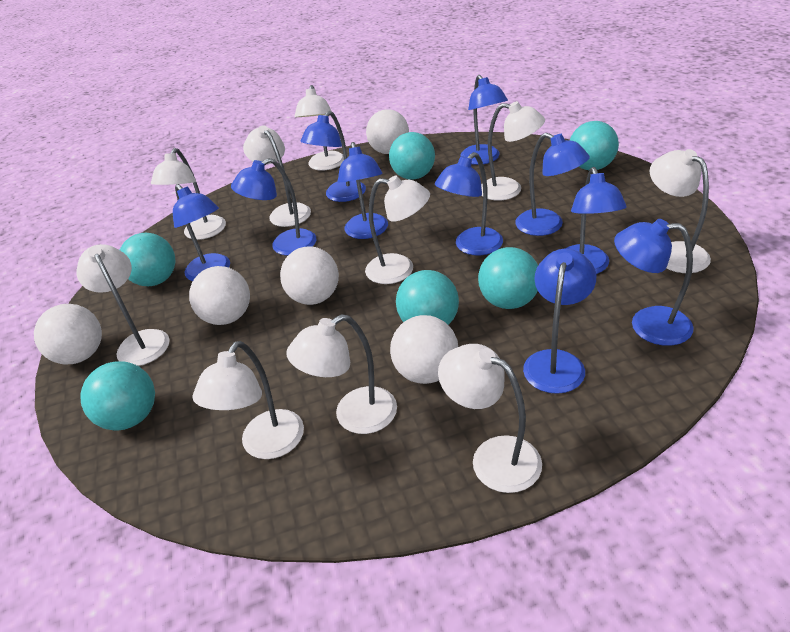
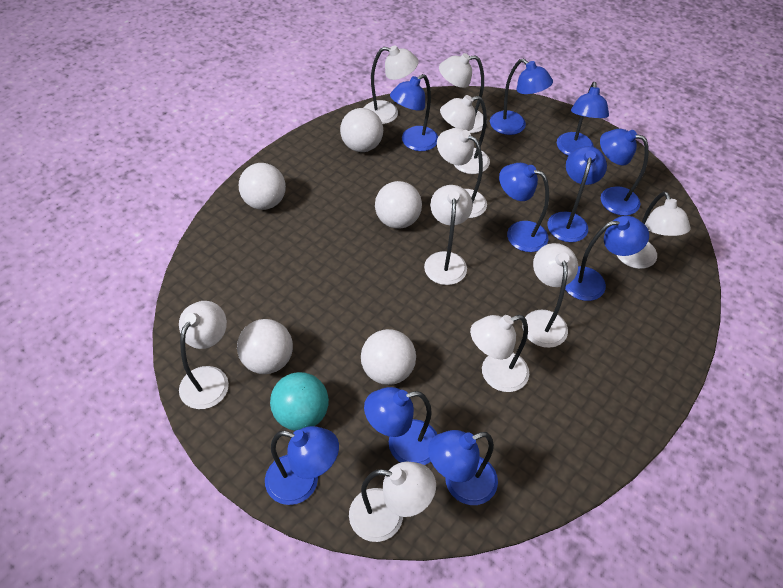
turquoise ball: [81,361,155,430] [120,233,176,286] [389,132,435,180] [396,270,459,325] [478,247,538,309] [570,121,619,170] = 6 -> [270,372,329,431] = 1

